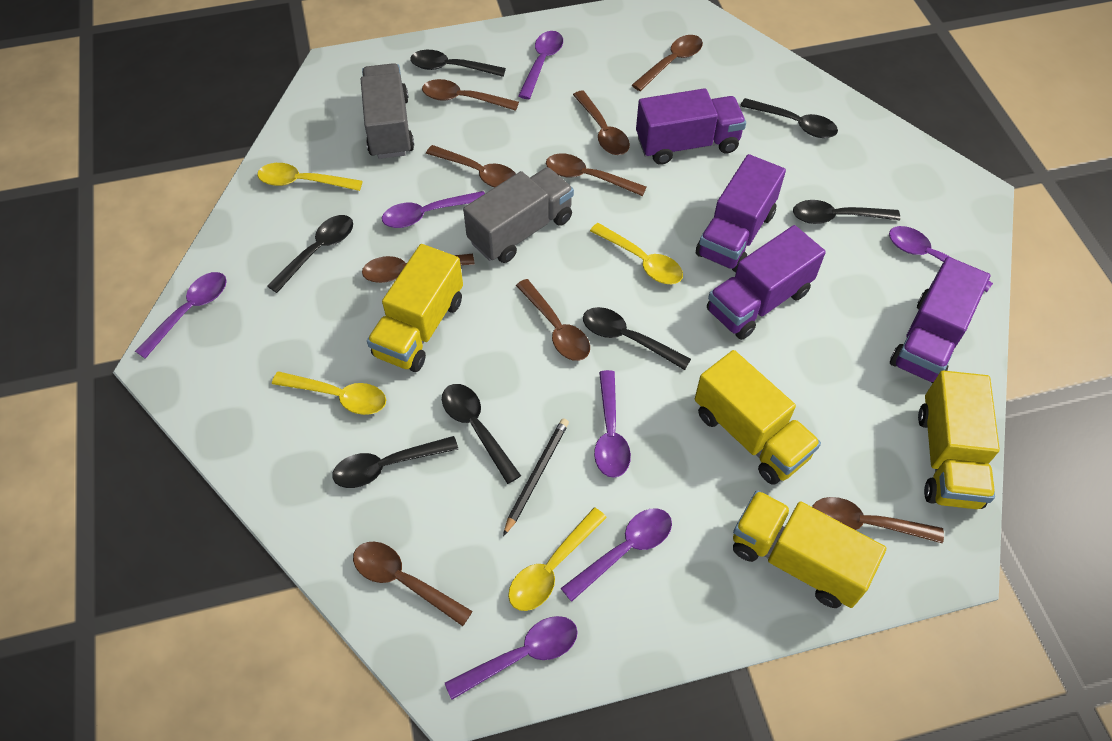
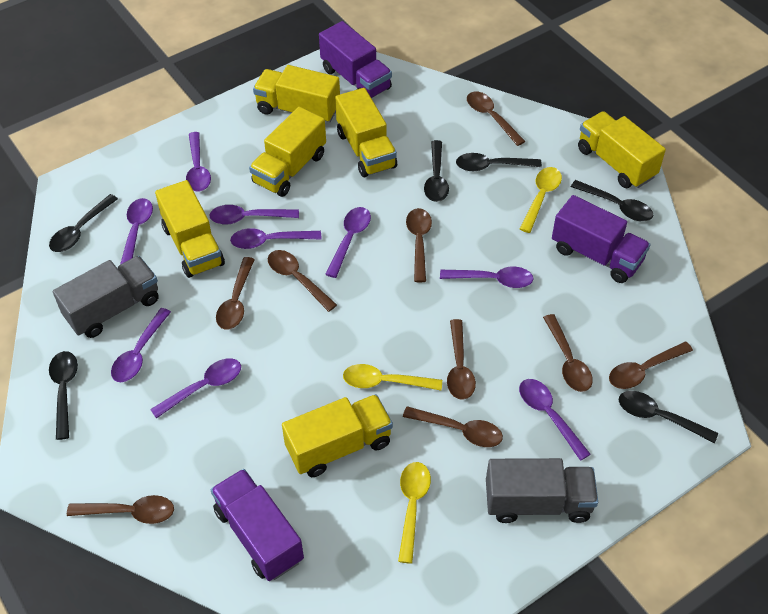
black pencil: [503,418,569,536] = 1 -> none = 0
black spoon: [267,215,353,293] [332,436,458,488] [410,50,506,77] [442,384,521,484] [583,307,691,370] [740,98,838,138] [793,200,900,224] = 7 -> [49,194,118,252] [49,351,78,440] [424,140,449,202] [456,153,542,171] [571,180,653,221] [619,391,718,443] = 6
purple spoon: [135,272,227,359] [382,191,485,228] [445,616,578,700] [518,31,563,99] [561,508,672,602] [594,370,631,478] [889,226,993,292] = 7 -> [111,308,171,382] [120,198,153,265] [150,358,241,419] [186,132,211,191] [209,205,299,225] [230,228,321,249] [325,207,371,278] [440,267,534,288] [519,379,591,461] = 9
purple truck: [636,88,746,165] [696,154,786,272] [707,225,826,340] [890,257,990,384] = 4 -> [210,469,304,581] [319,21,392,98] [552,195,651,283] = 3
yellow spoon: [257,163,363,191] [272,371,386,415] [508,508,607,611] [590,223,683,284] = 4 -> [343,364,442,390] [398,462,431,564] [520,167,562,233] = 3
yellow truck: [367,244,463,372] [695,350,821,485] [733,490,886,608] [918,370,1000,509] = 4 -> [155,180,225,278] [249,107,326,197] [253,65,340,122] [282,394,393,477] [335,88,397,177] [578,111,666,188] = 6

